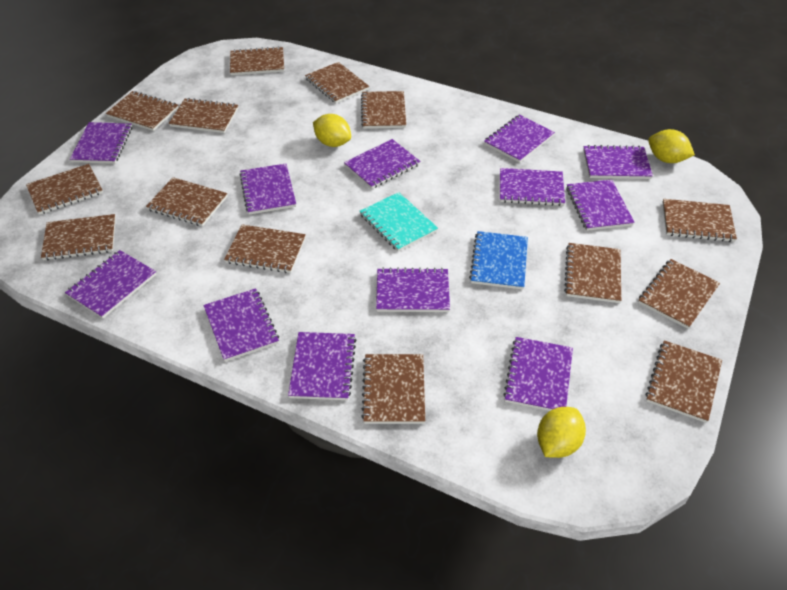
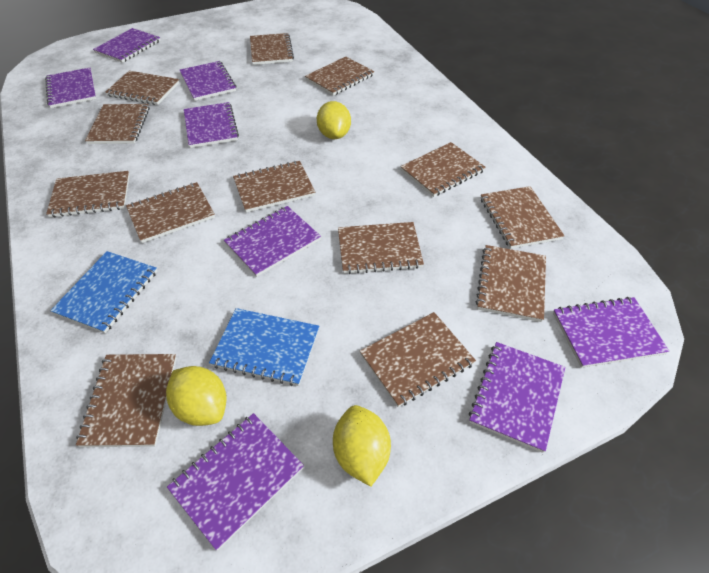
blue notebook: [469,231,528,290] = 1 -> [50,251,157,333] [209,308,319,386] = 2
brown notebook: [26,164,103,215] [41,214,116,260] [106,91,179,131] [146,177,227,226] [169,98,238,133] [224,224,306,273] [230,46,284,75] [305,62,369,103] [361,91,406,129] [361,354,425,424] [564,243,621,303] [638,259,720,329] [646,340,722,423] [662,199,737,242] = 14 -> [46,171,130,218] [76,354,177,447] [85,104,150,144] [105,71,179,105] [126,182,215,243] [233,161,315,212] [250,33,294,65] [305,57,374,96] [338,222,424,274] [360,312,476,407] [400,142,486,197] [475,245,546,322] [481,186,565,249] = 13
purple notebook: [65,250,156,319] [70,122,132,164] [203,288,279,362] [239,163,296,215] [288,332,356,400] [344,139,420,189] [376,267,450,312] [484,115,555,163] [500,168,565,206] [503,337,573,411] [566,180,635,231] [583,145,653,179] = 12 -> [45,68,96,108] [93,28,160,63] [167,413,304,551] [180,61,236,101] [184,102,239,148] [224,206,321,277] [469,342,565,453] [553,297,669,368] = 8
turquoise notebook: [359,192,438,251] = 1 -> none = 0

